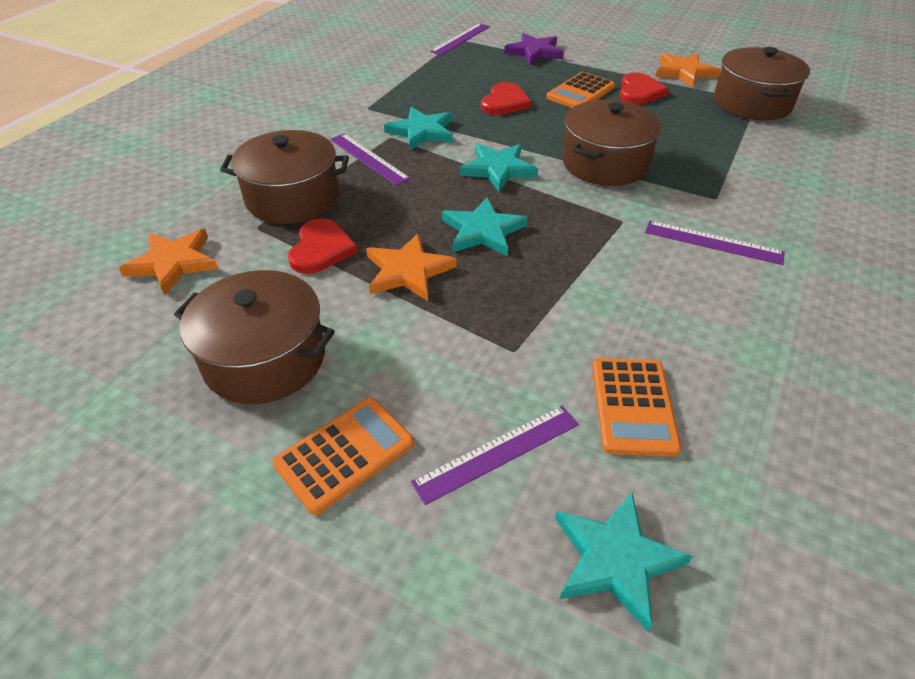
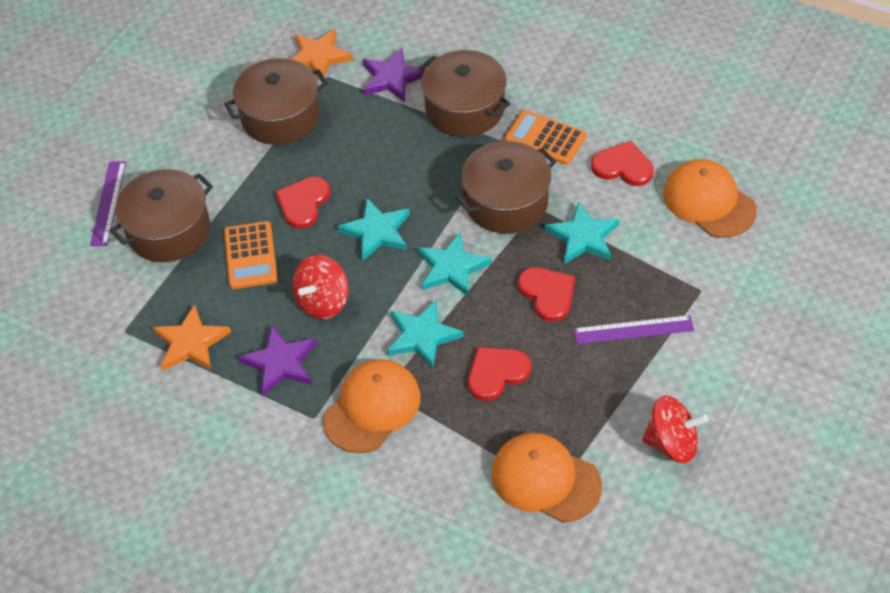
orange calculator: [273,397,414,515] [546,72,615,108] [592,358,681,457] = 3 -> [224,221,278,289] [504,110,587,165] = 2
orange cap: none = 0 -> [323,359,421,453] [491,433,602,523] [663,159,757,238] = 3
orange star: [119,229,218,295] [366,233,456,301] [655,53,720,87] = 3 -> [153,304,231,371] [291,29,353,82] = 2
purple ruler: [330,133,411,186] [411,405,579,505] [430,23,490,55] [645,221,785,265] = 4 -> [90,162,126,246] [574,315,694,344] = 2
purple star: [504,33,564,65] = 1 -> [238,325,317,396] [363,48,423,102] = 2
red heart: [288,218,357,274] [481,82,532,115] [620,72,669,105] = 3 -> [275,177,330,229] [468,347,531,401] [518,267,575,322] [591,141,654,186] = 4
red spinning top: none = 0 -> [292,255,349,319] [642,395,708,463] = 2

